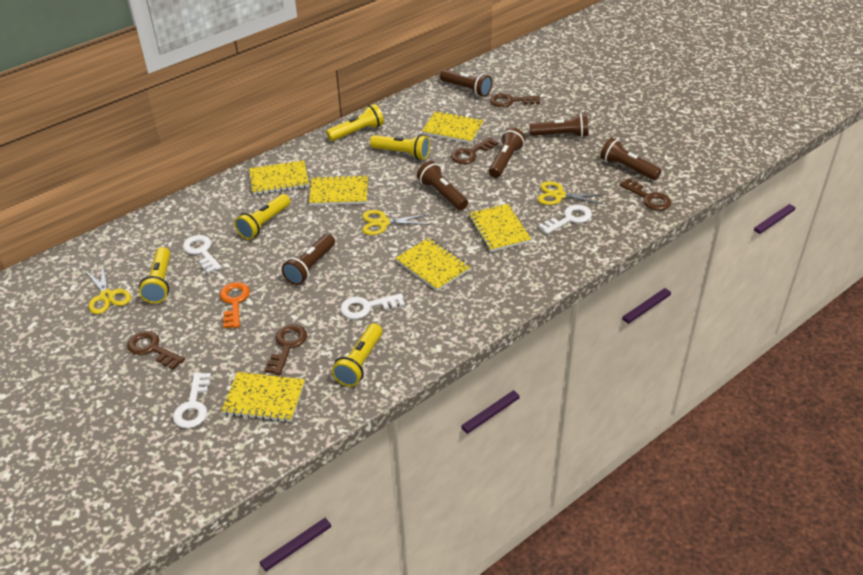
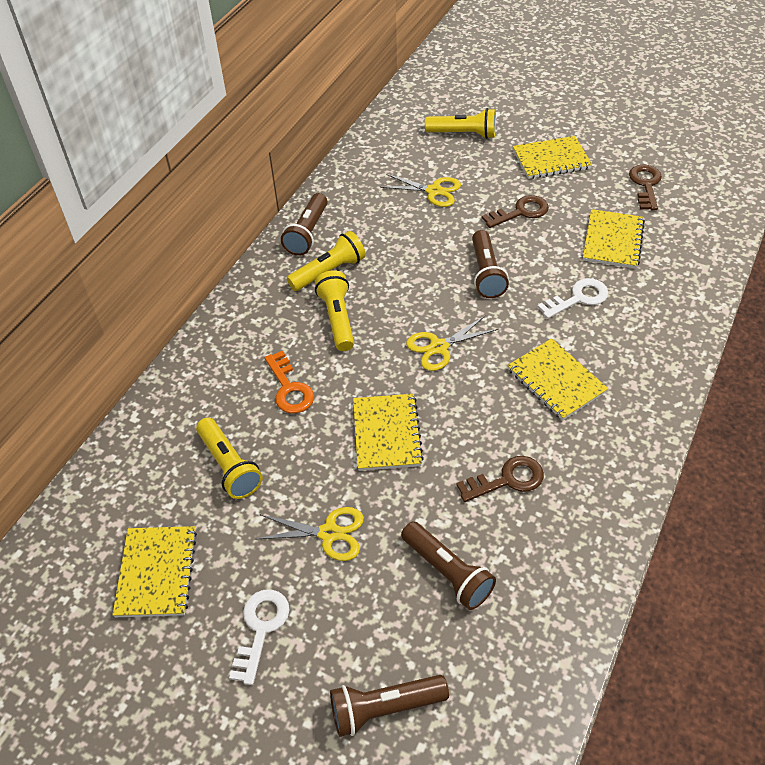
brown flashlight: [282,234,335,285] [417,161,468,210] [440,69,492,97] [489,127,526,178] [529,113,589,137] [600,138,661,180] = 6 -> [281,193,327,256] [330,675,449,737] [401,521,496,610] [472,230,509,298] = 4
brown key: [127,331,185,370] [265,324,307,375] [451,137,498,164] [490,93,540,107] [619,178,671,211] = 5 -> [456,456,544,502] [482,195,549,228] [629,165,662,210] = 3
white key: [173,372,211,428] [183,235,222,273] [340,293,405,319] [539,205,592,234] = 4 -> [229,589,289,685] [537,278,608,319] = 2
yellow flashlight: [139,247,171,303] [234,194,290,240] [326,104,384,141] [332,323,383,387] [370,135,430,160] = 5 -> [196,418,263,499] [287,231,366,291] [315,270,354,351] [425,108,496,139] = 4
yellow notebook: [221,372,305,422] [249,160,309,195] [309,175,368,205] [395,238,471,291] [422,111,484,143] [468,204,531,252] = 6 -> [112,526,197,617] [353,394,424,471] [507,338,608,421] [513,136,592,179] [583,209,645,269] = 5

